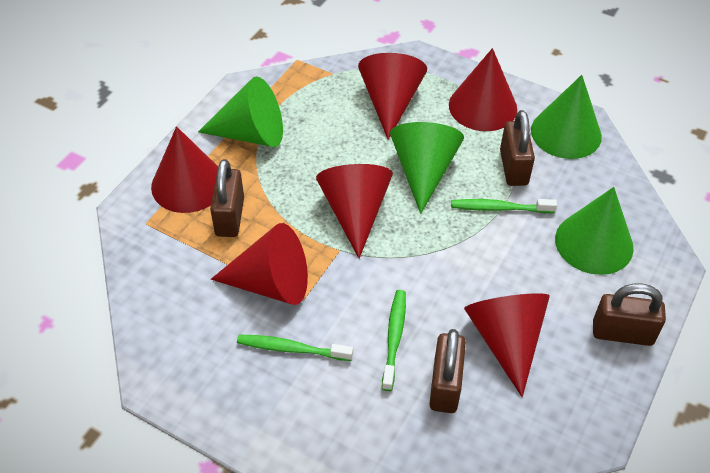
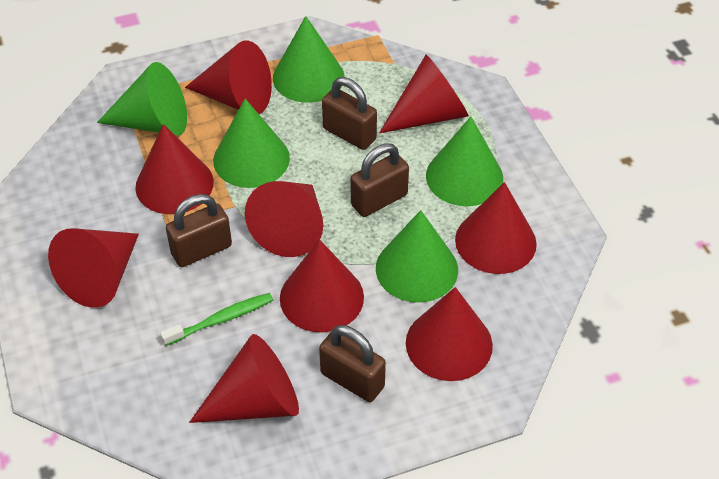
green cone: [198,76,283,147] [390,122,464,214] [531,75,602,159] [555,187,634,275] = 4 -> [97,62,187,135] [213,99,290,188] [273,16,345,103] [376,210,458,303] [426,117,503,206] = 5
green toothbrush: [237,335,353,361] [382,290,406,391] [451,199,557,213] = 3 -> [160,293,273,346] = 1
red cone: [151,126,218,213] [211,223,308,305] [316,164,393,259] [358,53,427,140] [449,48,517,131] [464,293,550,397] = 6 -> [48,228,139,308] [135,124,214,214] [185,40,272,114] [189,334,299,423] [245,181,323,257] [280,239,364,333] [379,55,469,133] [406,287,493,381] [455,182,537,274] = 9

